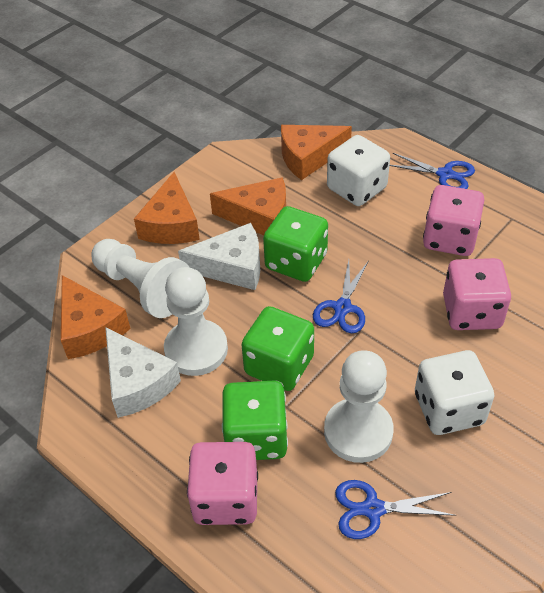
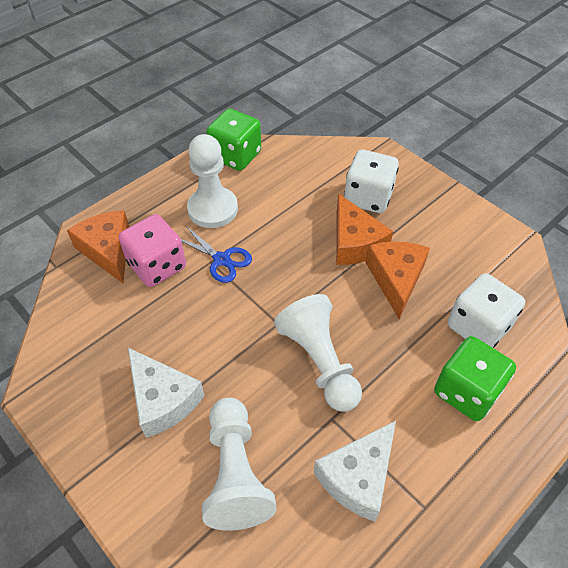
blue scissors: [313,260,368,333] [335,480,456,539] [390,153,475,189] = 3 -> [181,225,252,283] = 1
green dice: [222,380,288,460] [241,306,314,391] [263,206,328,282] = 3 -> [206,109,261,171] [434,336,516,421] = 2
orange cheese: [61,275,131,359] [134,172,200,244] [210,177,286,235] [281,125,352,180] = 4 -> [67,210,129,283] [336,193,393,265] [365,242,430,319] = 3
pink dice: [187,442,258,525] [423,185,484,256] [443,258,511,330] = 3 -> [119,214,186,287] = 1

